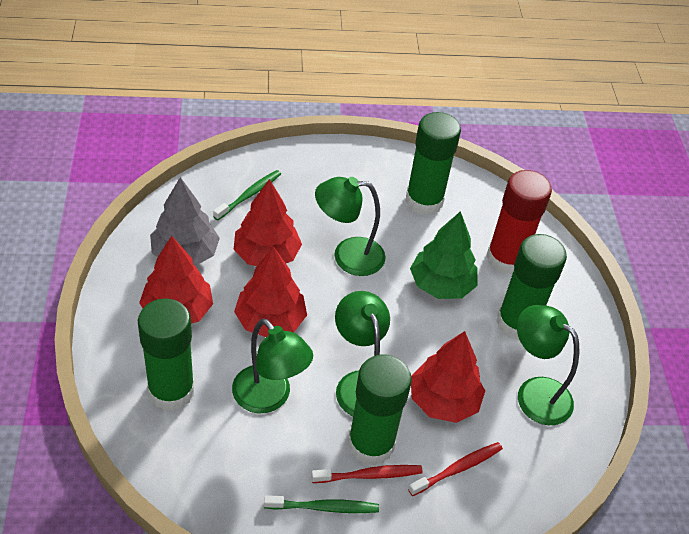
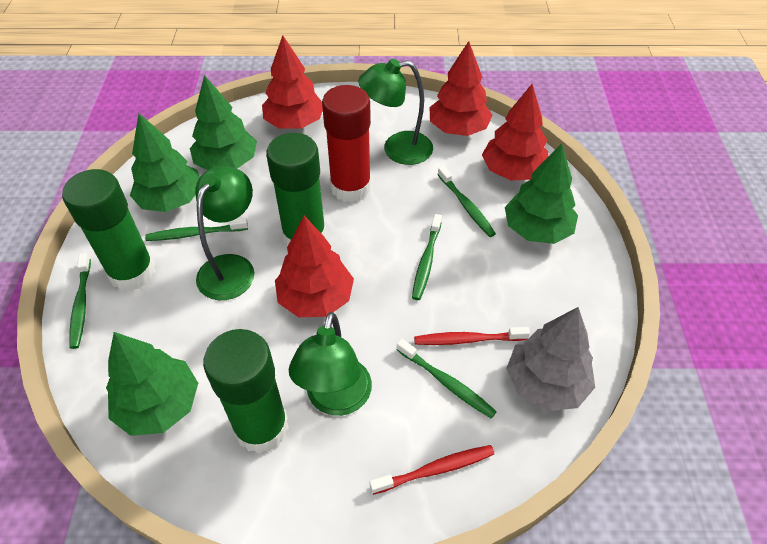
green glue stick: [138,298,195,411] [348,354,412,466] [405,112,461,216] [496,234,567,341] = 4 -> [62,169,155,291] [203,329,289,453] [266,133,326,247] = 3
green lamp: [232,318,313,413] [315,177,386,276] [335,291,390,416] [517,305,579,425] = 4 -> [195,166,254,300] [289,312,372,416] [358,59,433,165] = 3
green toothbrush: [213,170,281,220] [264,495,379,513] = 2 -> [69,253,91,349] [145,217,248,241] [396,339,497,419] [412,214,442,300] [438,166,496,237] = 5
green tree: [410,211,478,299] = 1 -> [106,332,198,436] [130,113,200,212] [190,75,257,170] [505,143,578,244] = 4

